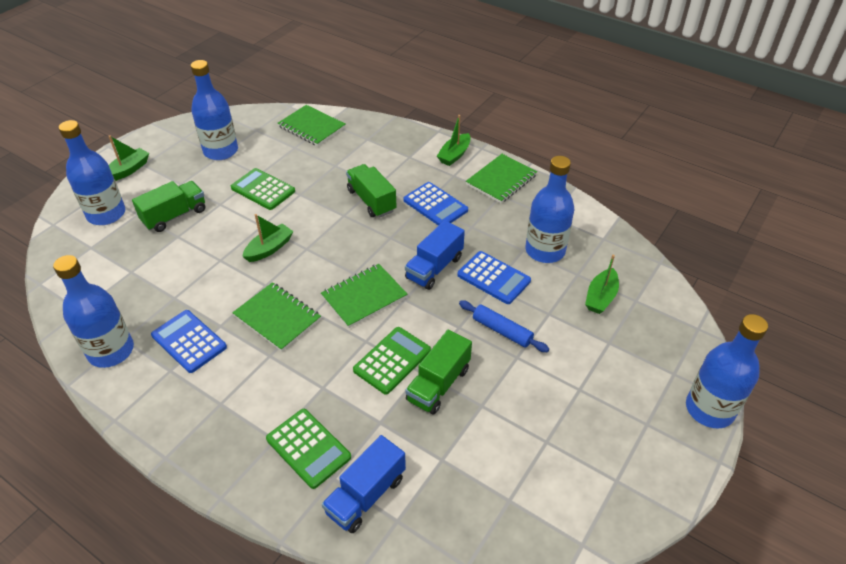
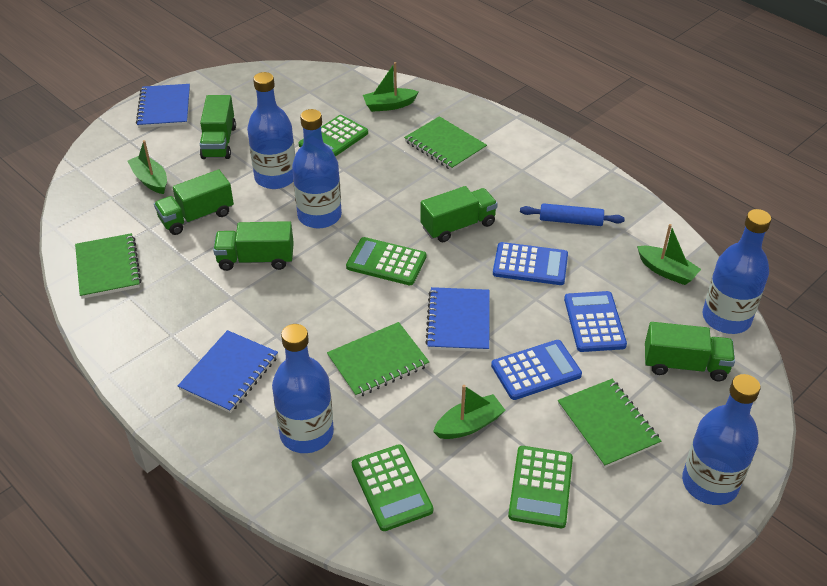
blue notebook: none = 0 -> [136,84,190,128] [178,330,278,413] [425,287,490,352] = 3
blue truck: [322,435,406,533] [405,220,465,290] = 2 -> none = 0
green calculator: [231,168,295,210] [266,409,351,489] [353,327,431,395] = 3 -> [298,115,368,157] [346,237,427,285] [352,444,433,531] [508,446,573,528] = 4
green truck: [132,181,205,232] [346,164,397,218] [405,330,472,415] = 3 -> [154,170,234,235] [200,95,236,159] [213,221,294,271] [420,186,498,242] [645,322,735,381] = 5

